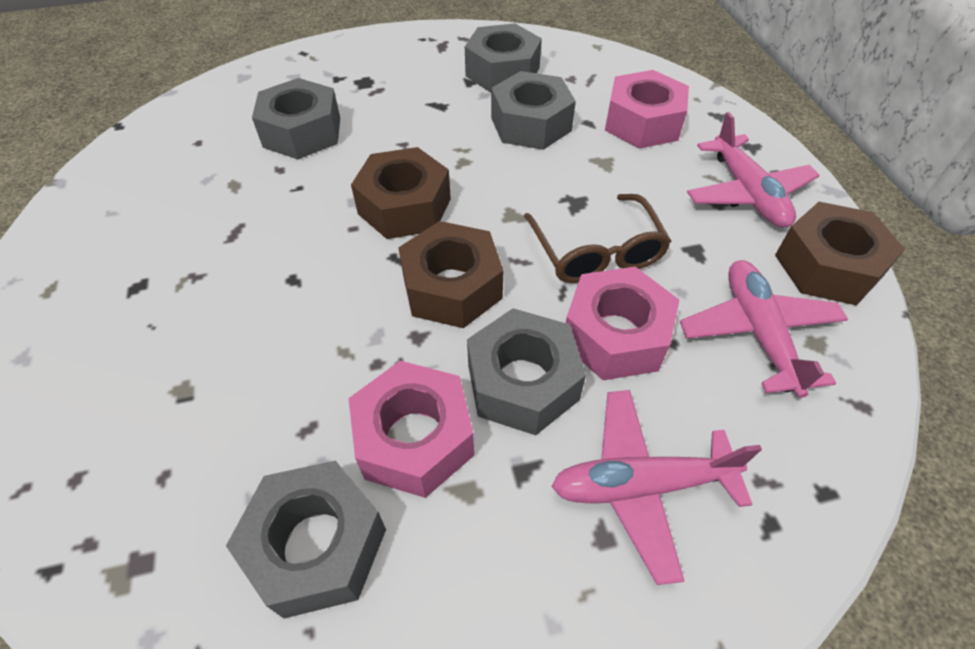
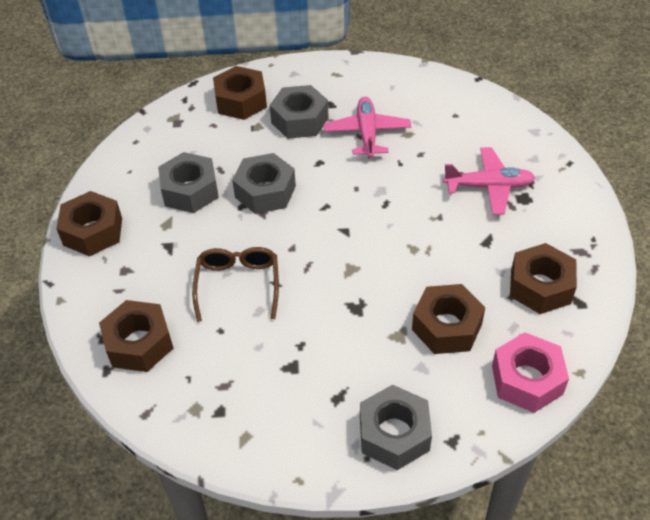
brown nut: [351,147,451,239] [398,221,504,328] [775,202,905,306] = 3 -> [56,191,122,256] [99,300,173,372] [213,66,267,120] [412,284,485,354] [510,243,577,314] = 5
grey nut: [226,460,386,618] [252,78,340,159] [465,23,542,93] [467,308,586,435] [491,71,576,150] = 5 -> [158,152,219,213] [232,153,296,214] [270,85,328,139] [360,385,432,470] = 4
pink nut: [349,361,474,498] [566,267,679,380] [605,70,689,149] = 3 -> [492,332,569,413] = 1
pink plane: [551,390,762,585] [680,260,848,398] [687,112,820,228] = 3 -> [324,97,411,158] [443,147,535,215] = 2

